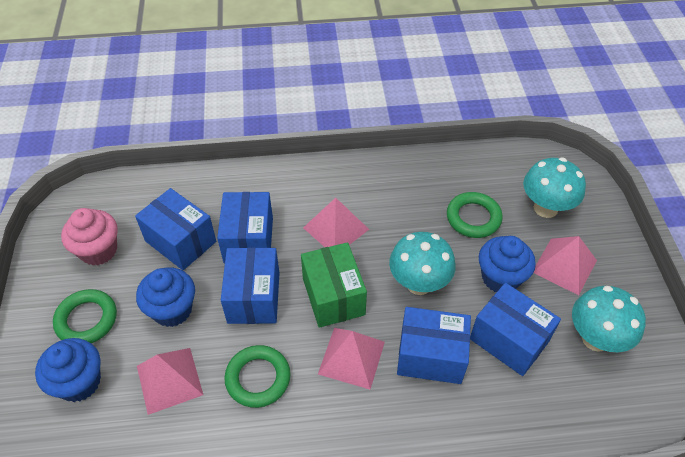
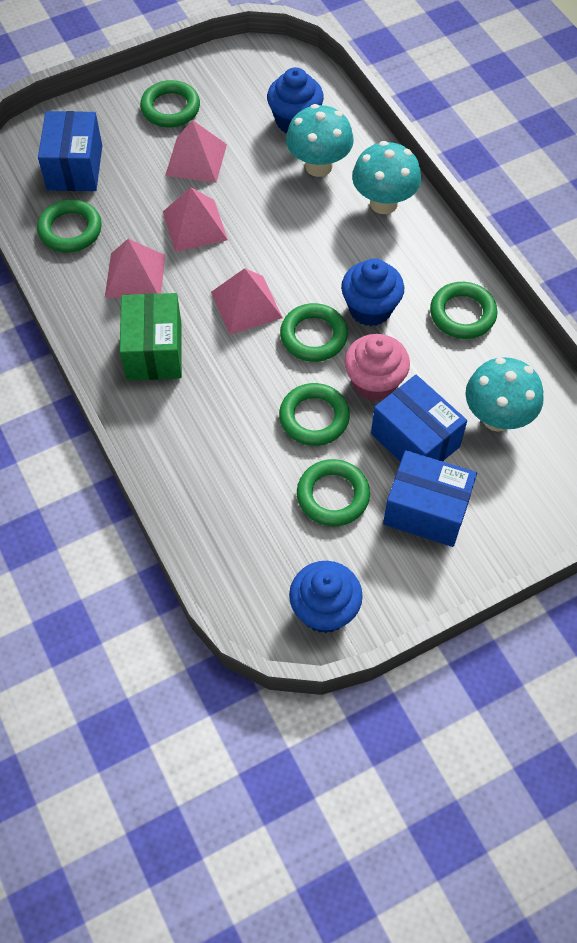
blue box: [135,188,216,270] [217,192,273,263] [221,247,279,324] [397,307,471,384] [470,283,561,376] = 5 -> [38,111,102,191] [371,375,467,462] [383,450,477,547] = 3
green ring: [53,289,117,343] [224,345,291,408] [447,192,503,238] = 3 -> [37,199,102,252] [140,80,200,128] [279,383,350,446] [280,303,348,362] [297,459,370,526] [430,282,498,339] = 6

